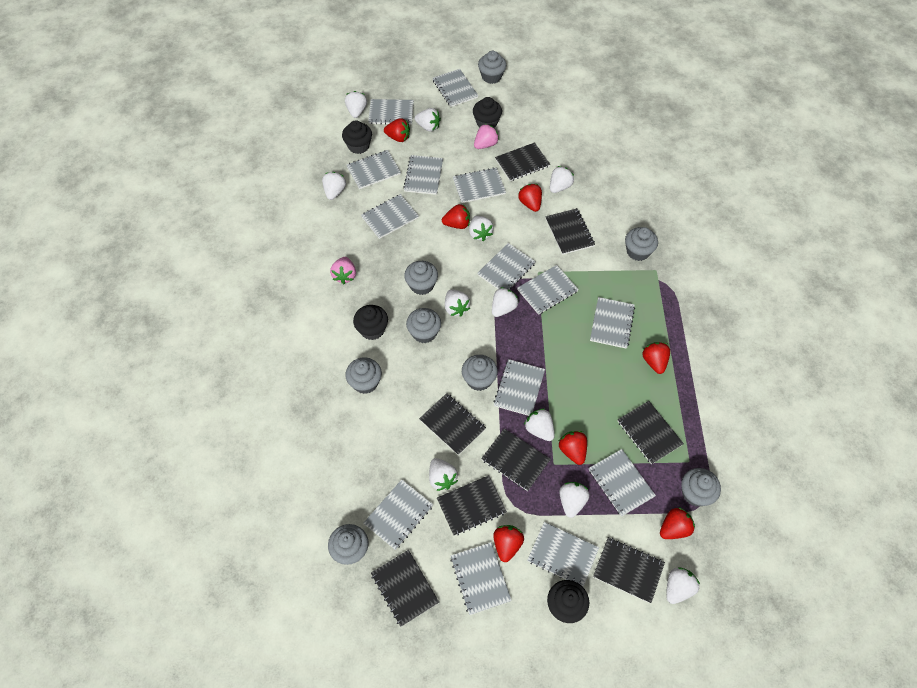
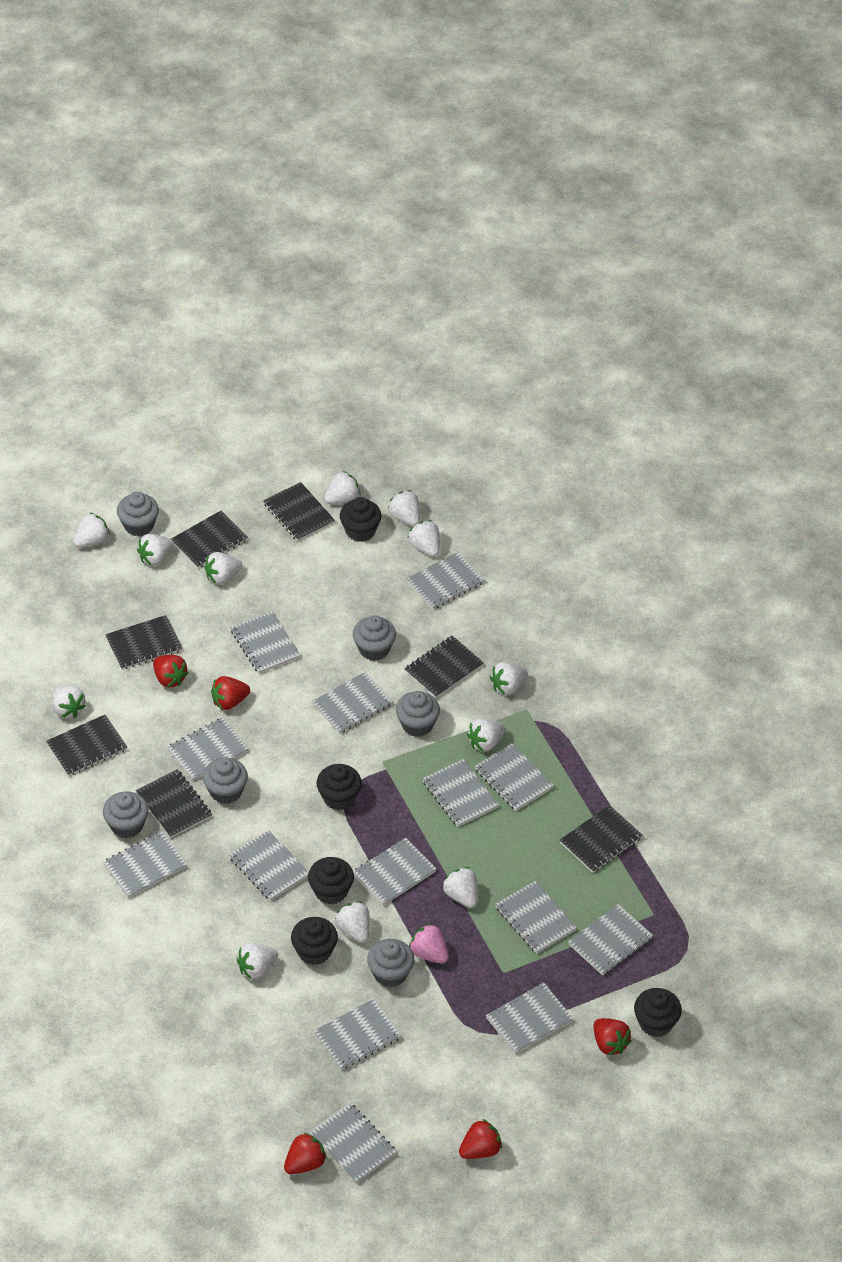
black cupcake: [342,120,372,154] [353,305,388,340] [473,97,502,128] [547,580,589,623] = 4 -> [291,917,338,965] [308,857,354,905] [317,764,362,810] [340,497,382,542] [634,988,682,1037] = 5
black notebook: [371,550,439,627] [419,393,486,455] [437,475,507,536] [481,428,551,491] [495,142,550,181] [545,208,595,255] [593,537,665,603] [618,401,684,464] = 8 -> [46,715,127,776] [105,615,182,670] [136,769,212,838] [171,511,248,568] [263,482,335,541] [404,636,484,698] [560,805,643,873] = 7
grey cupcake: [328,524,369,565] [345,357,382,394] [404,261,438,295] [406,308,441,343] [462,355,498,391] [478,51,506,84] [625,227,658,261] [681,468,721,507] = 8 -> [103,791,148,838] [117,492,159,536] [203,758,248,804] [353,615,396,661] [367,939,414,987] [396,691,440,737] = 6
pink strawberry: [330,257,356,284] [474,124,499,149] = 2 -> [409,924,449,963] = 1
red strawberry: [384,118,410,142] [442,204,470,229] [493,525,524,562] [518,184,542,212] [559,431,587,465] [642,342,670,374] [660,507,695,539] = 7 -> [153,655,188,687] [211,676,250,710] [284,1132,327,1174] [459,1119,502,1159] [594,1018,632,1056] = 5
white strawberry: [322,172,346,200] [345,91,367,118] [415,108,441,132] [429,458,458,491] [445,289,470,316] [469,215,494,241] [492,287,519,317] [524,408,555,441] [550,166,574,193] [559,482,590,518] [666,567,700,604] = 11 -> [52,685,86,718] [73,512,110,547] [137,534,174,566] [204,552,242,585] [237,943,278,980] [324,471,361,504] [335,901,370,943] [388,490,420,526] [408,520,440,557] [442,867,478,908] [467,718,505,752] [490,662,528,695] = 12

